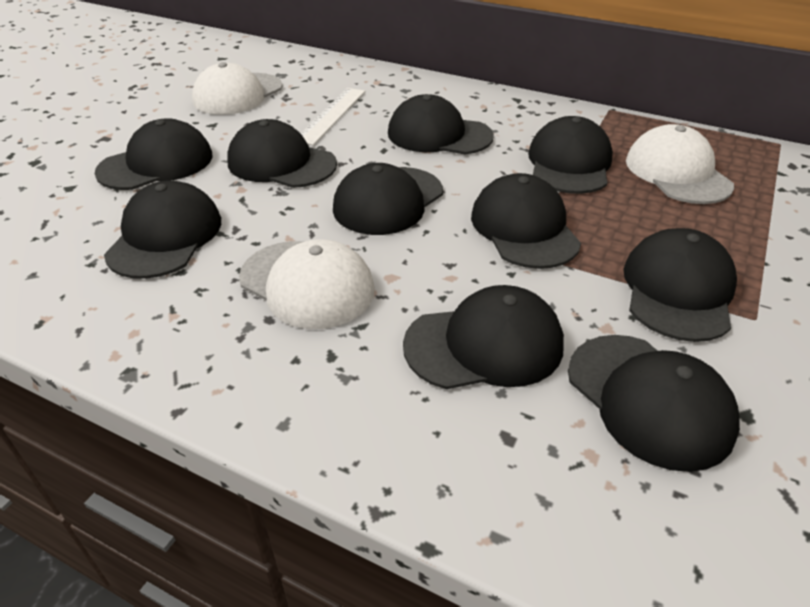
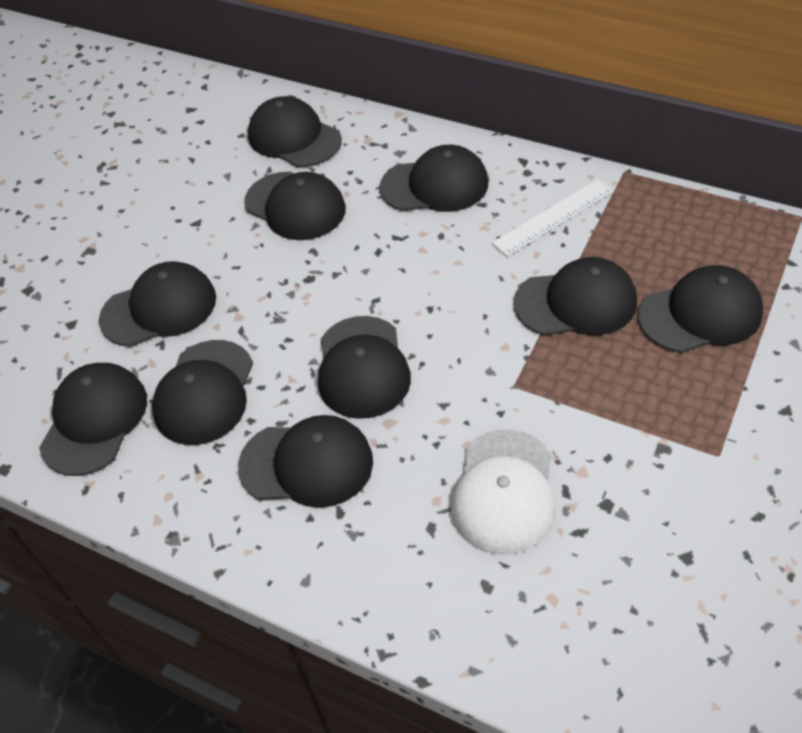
white cap: [192,62,282,115] [239,240,375,329] [626,124,734,204] = 3 -> [451,429,556,554] = 1

